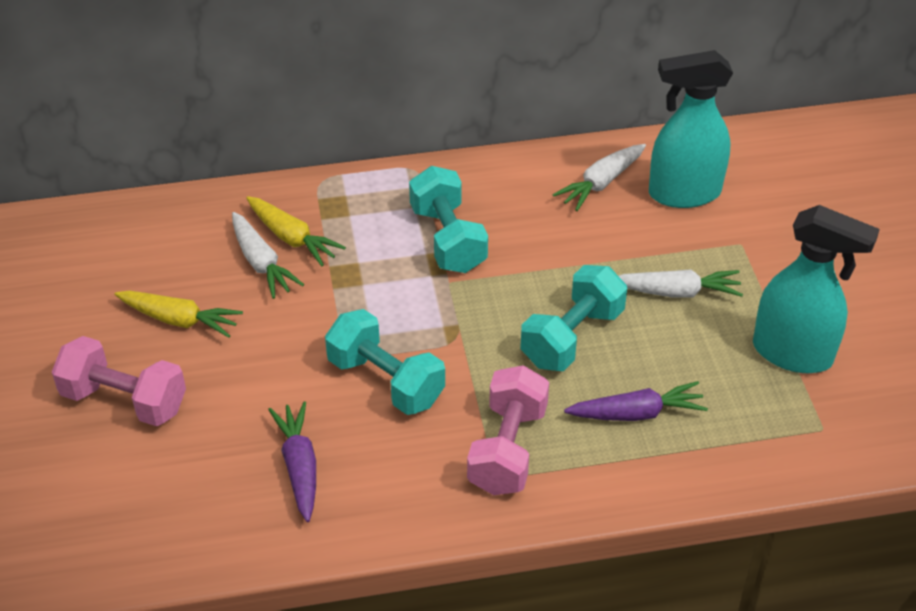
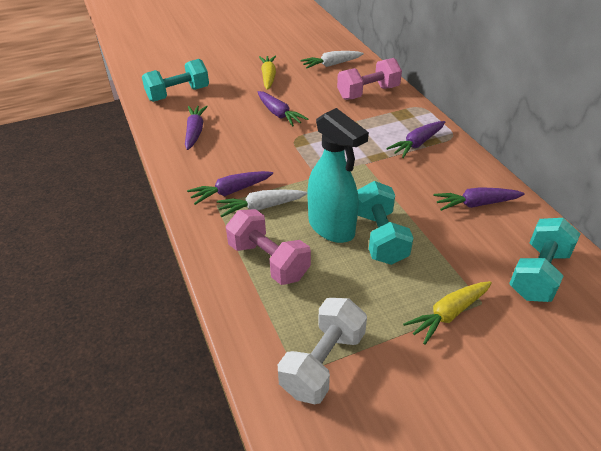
purple carrot: [268,402,316,522] [564,381,708,421] = 2 -> [185,106,208,150] [187,171,273,205] [258,91,308,127] [386,121,445,158] [433,187,525,211] = 5
turquoise spray bottle: [649,50,733,208] [753,205,880,373] = 2 -> [308,108,369,243] = 1
white carrot: [232,212,304,299] [552,144,646,211] [619,269,743,298] = 3 -> [217,189,308,217] [301,51,364,69] = 2
white dumbbell: none = 0 -> [278,298,367,404] = 1

